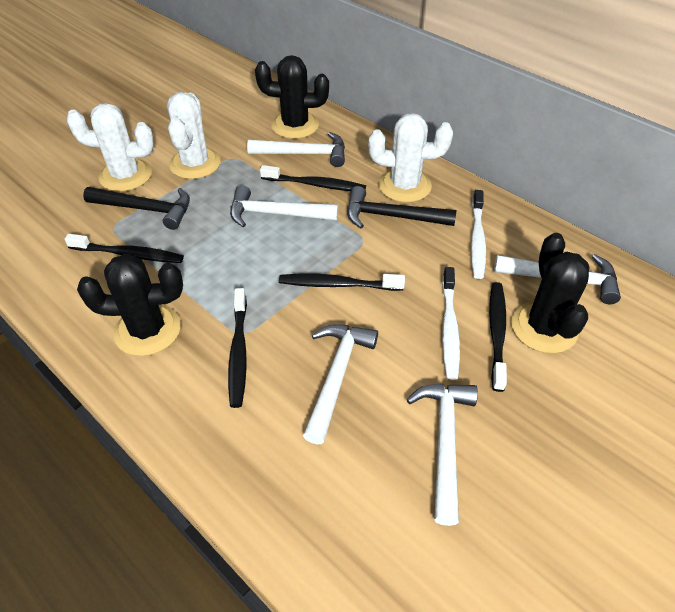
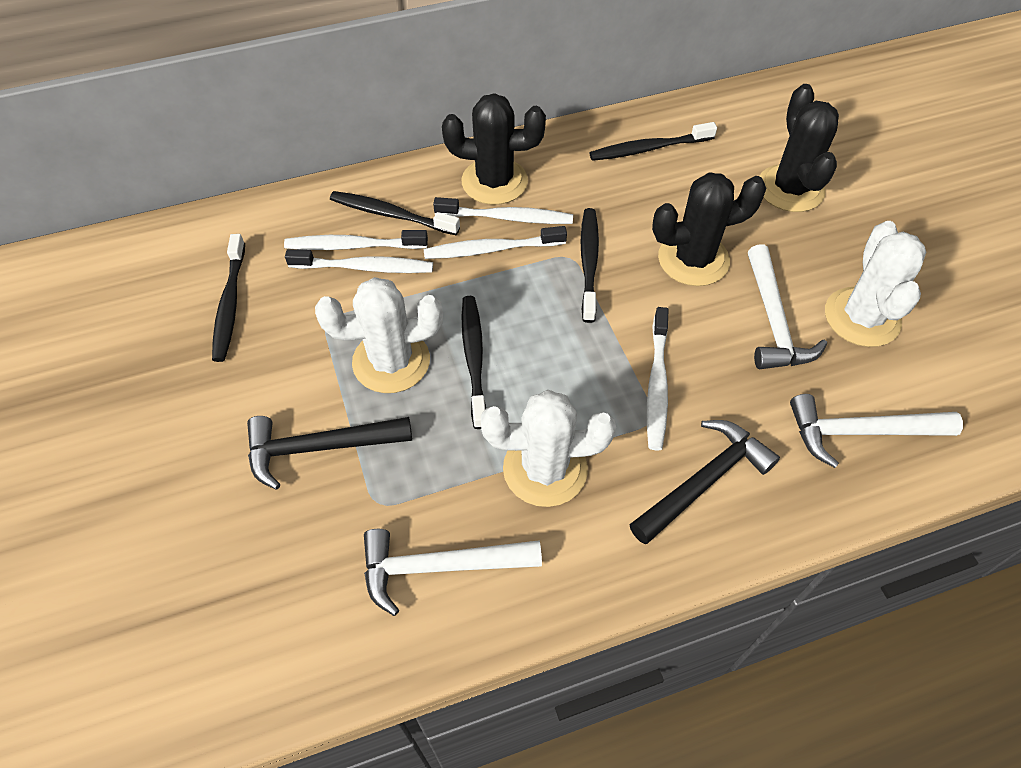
white hammer: [230,185,338,227] [247,132,345,167] [303,324,378,444] [407,384,478,526] [494,254,621,304] = 5 -> [364,529,542,616] [748,244,827,369] [790,394,963,468] = 3
white toothbrush: [442,267,460,380] [471,190,486,279] = 2 -> [284,230,428,250] [285,249,433,273] [424,226,567,259] [433,197,573,224] [647,307,668,450] = 5

